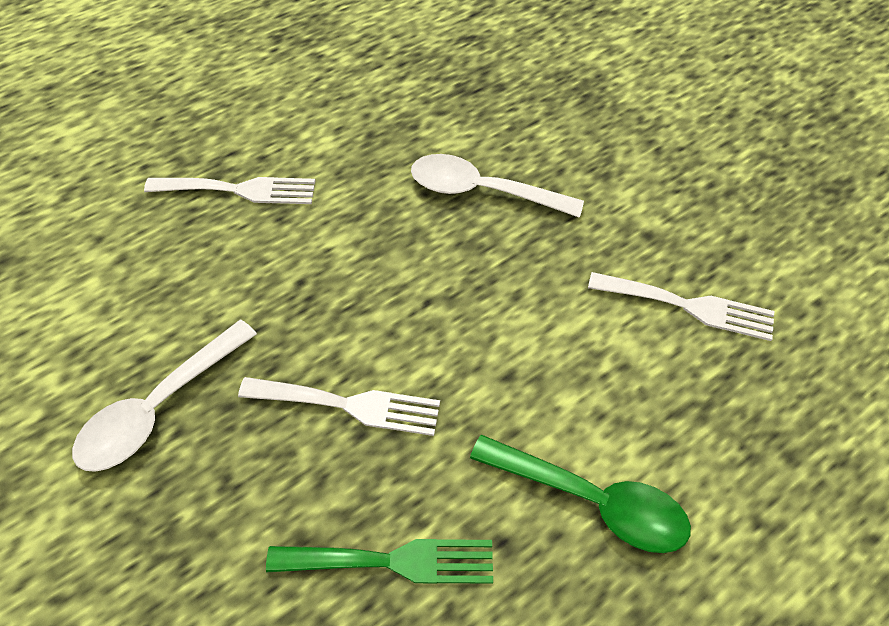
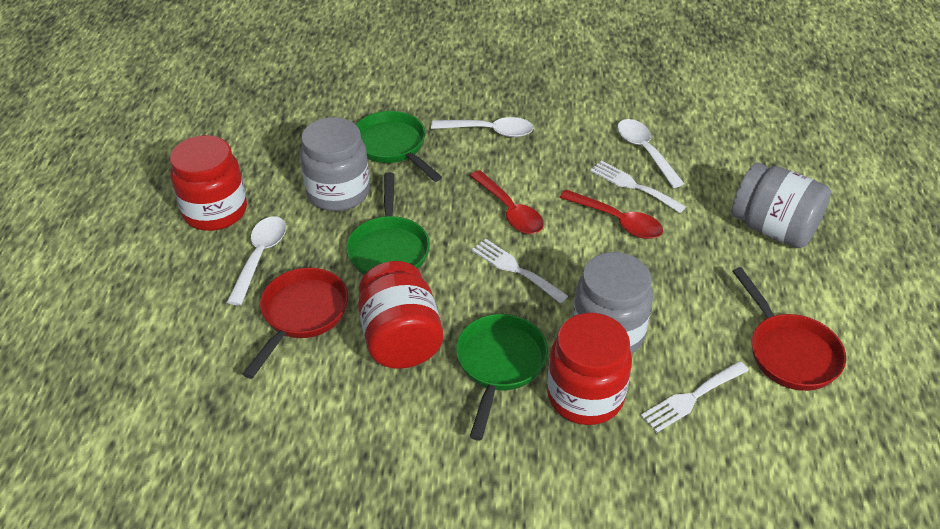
green fork: [266,539,493,584] = 1 -> none = 0
green pan: none = 0 -> [346,172,430,275] [356,111,442,182] [456,314,548,440] = 3
green spoon: [470,435,691,553] = 1 -> none = 0
grey jar: none = 0 -> [300,117,370,211] [573,252,653,354] [731,162,831,248] = 3
red jar: none = 0 -> [170,135,247,231] [358,261,443,369] [547,313,632,425] = 3
red pan: none = 0 -> [243,267,348,379] [732,267,846,391] = 2
red spoon: none = 0 -> [470,170,544,234] [559,189,663,239] = 2
white spoon: [72,320,257,472] [411,154,584,218] = 2 -> [227,216,286,306] [431,117,534,137] [617,119,685,188] = 3

